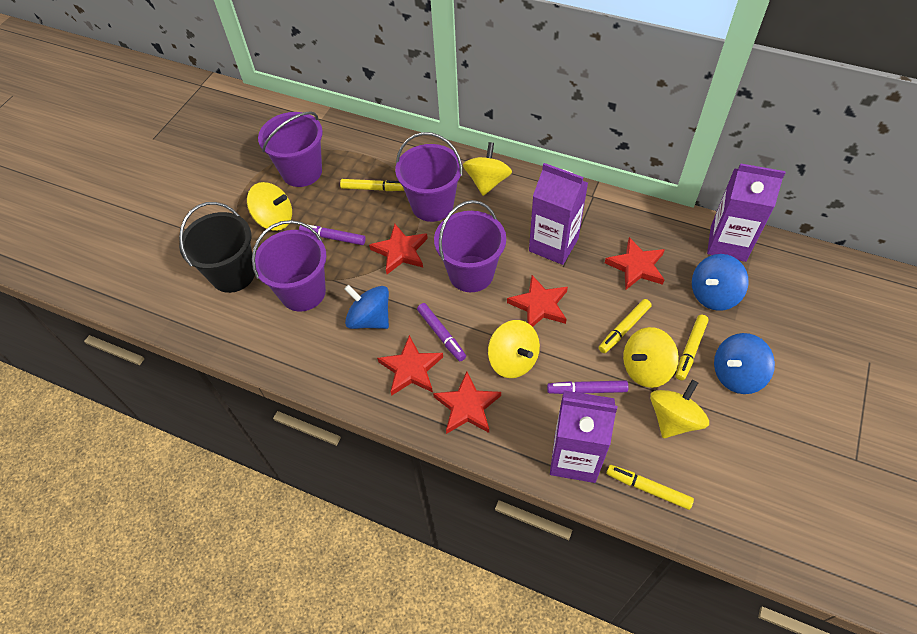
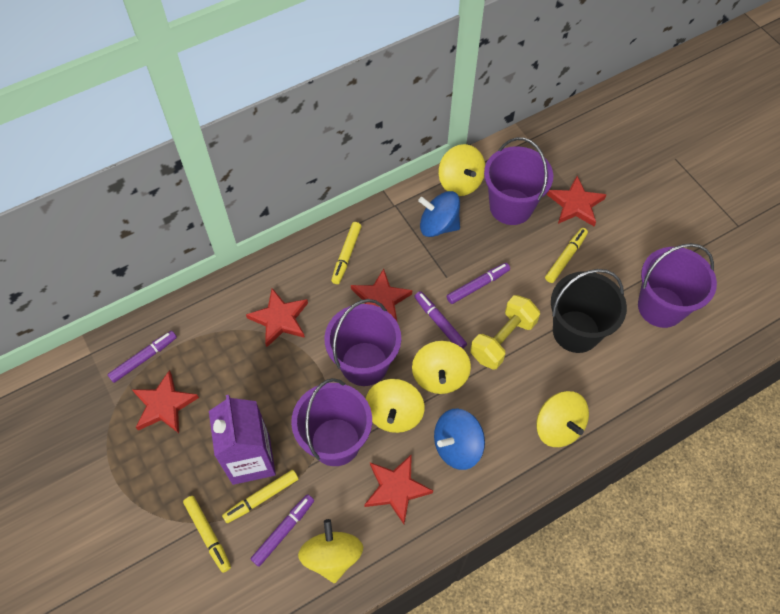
blue spinning top: [344,285,389,329] [692,254,749,311] [714,333,775,394] = 3 -> [418,191,460,237] [434,409,485,470] = 2
purple carton: [529,163,588,265] [550,390,617,483] [707,163,786,262] = 3 -> [209,395,276,485] = 1
purple marker: [299,224,366,245] [417,303,466,361] [547,380,628,394] = 3 -> [107,331,177,383] [251,494,314,567] [414,291,467,349] [447,263,510,304] = 4
yellow dumbbell: none = 0 -> [470,295,540,369] = 1

